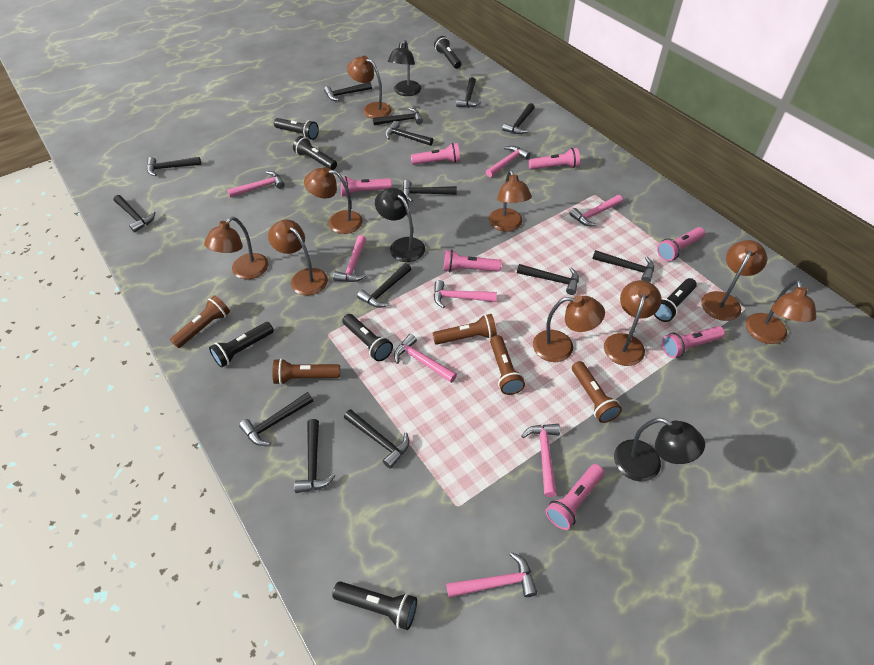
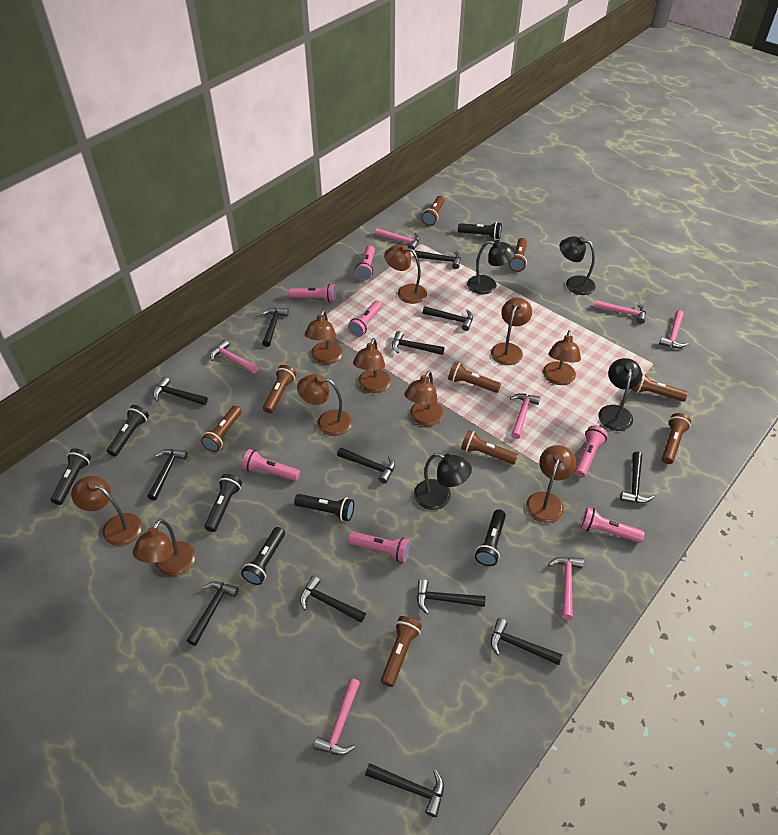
black hammer: [113,195,155,233] [147,157,201,176] [239,392,313,446] [294,419,336,493] [324,82,372,101] [344,409,409,469] [357,263,411,308] [373,108,423,125] [385,121,433,146] [403,180,457,202] [456,77,481,108] [502,103,535,134] [517,264,579,295] [592,250,654,282] = 14 -> [147,449,188,501] [153,377,208,405] [187,581,239,646] [261,308,289,347] [300,576,366,623] [337,448,395,484] [365,763,444,817] [392,331,445,355] [414,250,461,269] [417,579,486,614] [423,306,473,331] [491,618,563,665] [620,452,654,503] = 13
black lamp: [375,188,425,262] [388,40,421,96] [614,418,705,482] = 3 -> [414,453,472,510] [467,240,516,295] [560,236,596,295] [598,358,642,431] = 4
brown flashlight: [170,295,230,348] [272,358,340,385] [432,314,497,345] [490,335,525,395] [572,361,622,423] = 5 -> [201,406,241,452] [263,365,296,414] [381,616,422,687] [421,196,445,226] [448,362,501,393] [461,430,518,464] [509,238,527,272] [632,373,688,401] [662,413,691,464] = 9
brown lamp: [204,217,269,279] [268,220,328,295] [304,167,363,234] [347,56,392,119] [488,170,532,232] [533,295,605,362] [604,280,661,366] [701,240,767,321] [746,280,817,344] = 9 -> [71,476,142,546] [133,519,195,576] [297,374,352,436] [305,310,343,364] [353,338,391,393] [384,245,427,304] [404,370,444,426] [491,297,532,365] [526,445,576,523] [543,330,581,385] = 10
pink hammer: [227,171,285,198] [333,235,366,282] [394,334,457,383] [434,280,497,308] [446,552,537,598] [486,146,531,177] [522,424,560,497] [570,195,623,226] = 8 -> [210,340,258,374] [313,678,360,755] [375,228,420,250] [510,393,540,439] [548,557,584,620] [594,300,646,324] [659,310,688,348] = 7

